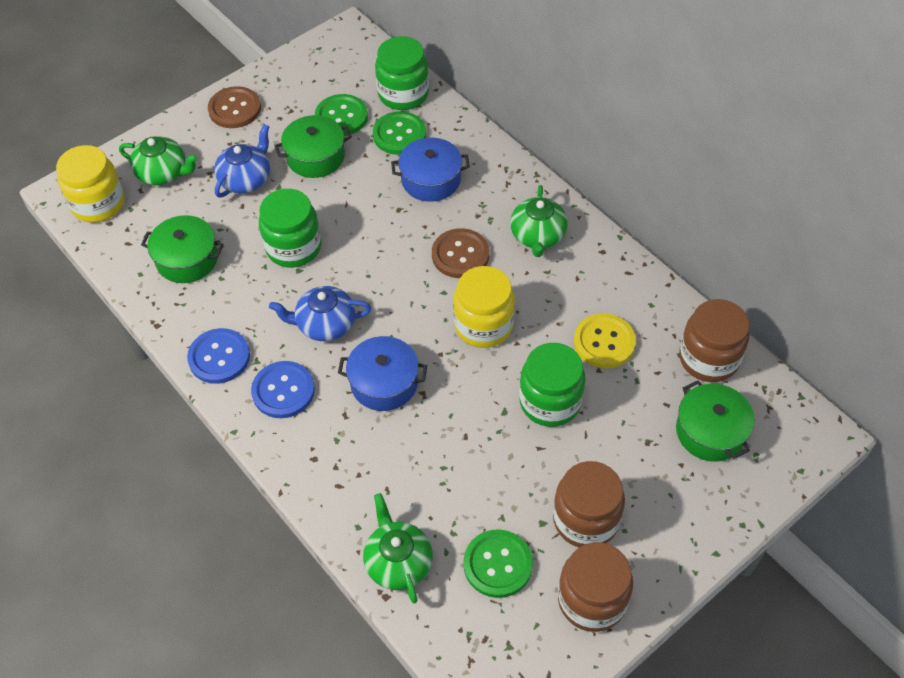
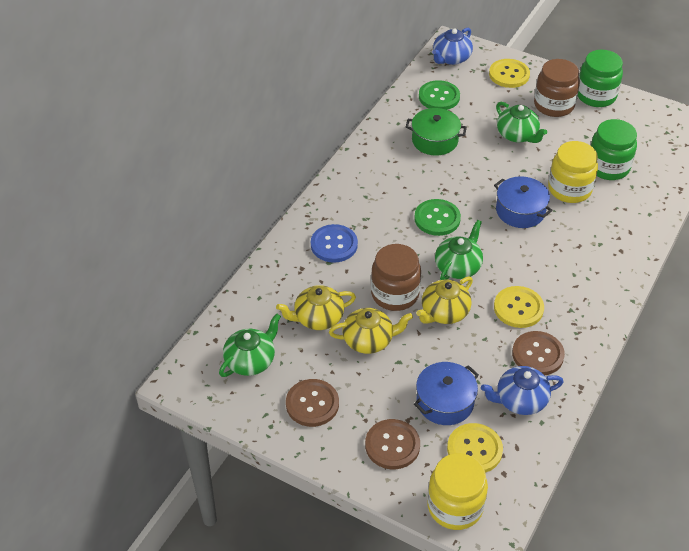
blue button: [187,328,250,384] [251,361,315,418] = 2 -> [311,224,358,263] = 1
brown button: [208,86,261,128] [432,228,489,278] = 2 -> [286,379,339,427] [365,419,420,469] [512,331,565,375] = 3
brown jar: [553,461,625,547] [558,542,633,632] [679,299,749,382] = 3 -> [371,244,421,311] [534,59,580,117] = 2
green button: [315,94,368,136] [373,111,426,155] [463,529,533,598] = 3 -> [414,199,461,236] [419,80,460,110] = 2
green jar: [259,189,321,268] [375,36,429,110] [519,343,586,427] = 3 -> [578,50,623,107] [590,119,637,180] = 2
green pot: [141,215,223,283] [274,115,352,178] [676,380,755,462] = 3 -> [406,108,467,156] = 1
yellow button: [574,313,636,368] = 1 -> [447,423,503,473] [489,59,530,88] [494,286,544,328] = 3
yellow teapot: none = 0 -> [276,285,356,330] [329,308,413,354] [416,276,473,324] = 3

